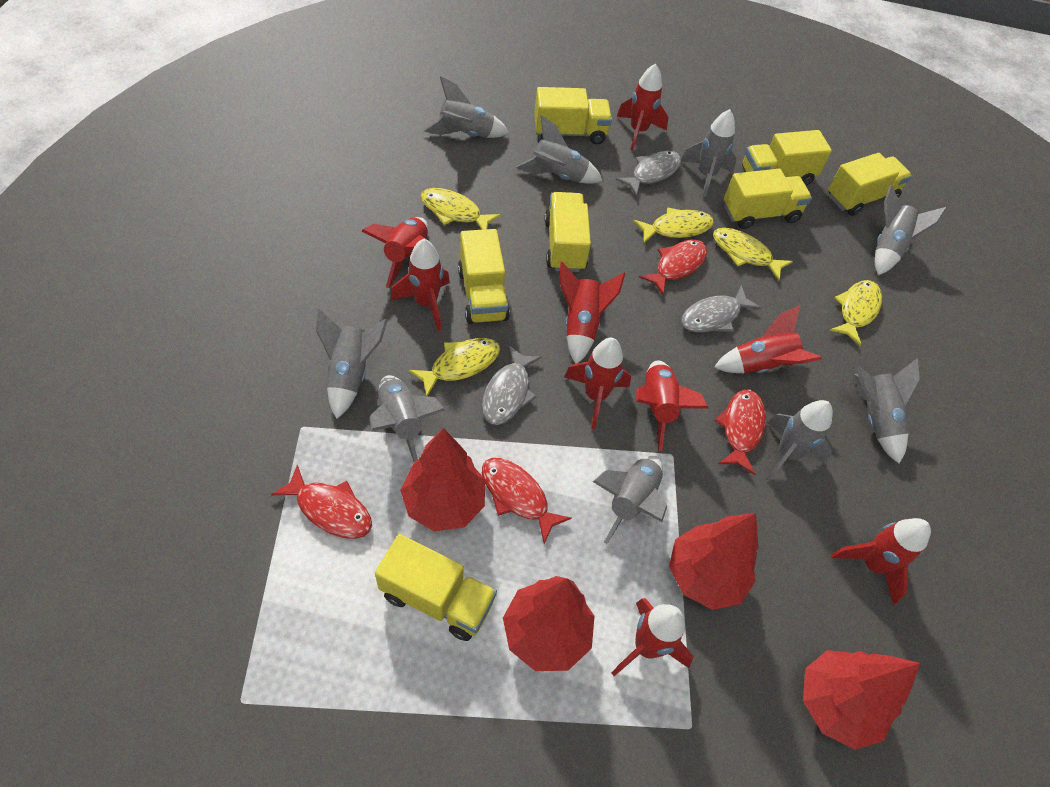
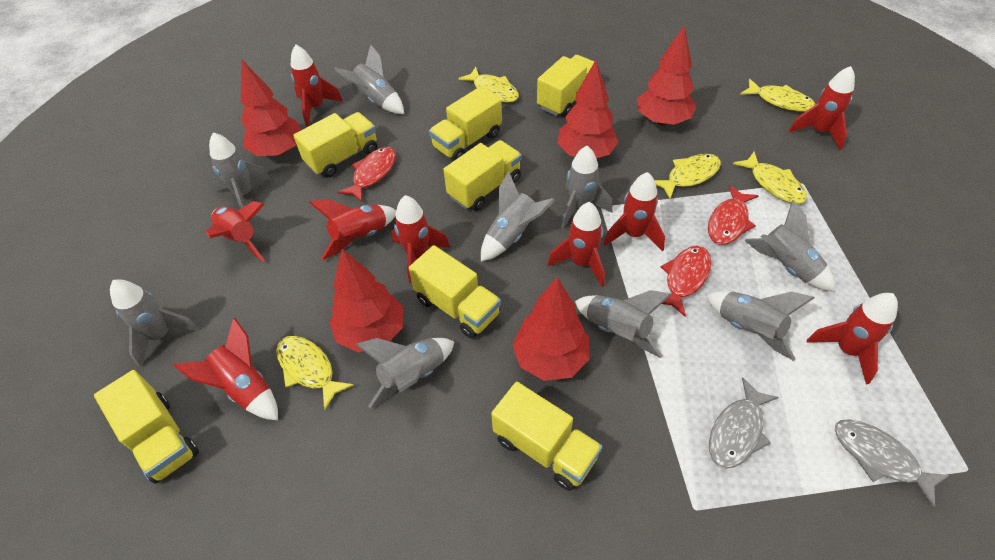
grey fish: [482,345,542,425] [616,151,682,197] [681,285,761,333] = 3 -> [709,378,779,469] [835,419,950,508] = 2
red fish: [271,465,372,539] [482,458,572,543] [639,240,707,296] [714,389,766,475] = 4 -> [337,147,396,202] [661,246,711,317] [708,185,759,245] = 3
red tree: [400,428,485,531] [503,576,595,671] [669,513,759,610] [803,650,920,750] = 4 -> [241,59,302,156] [329,249,403,353] [512,277,589,381] [557,60,619,158] [637,26,696,125] = 5

